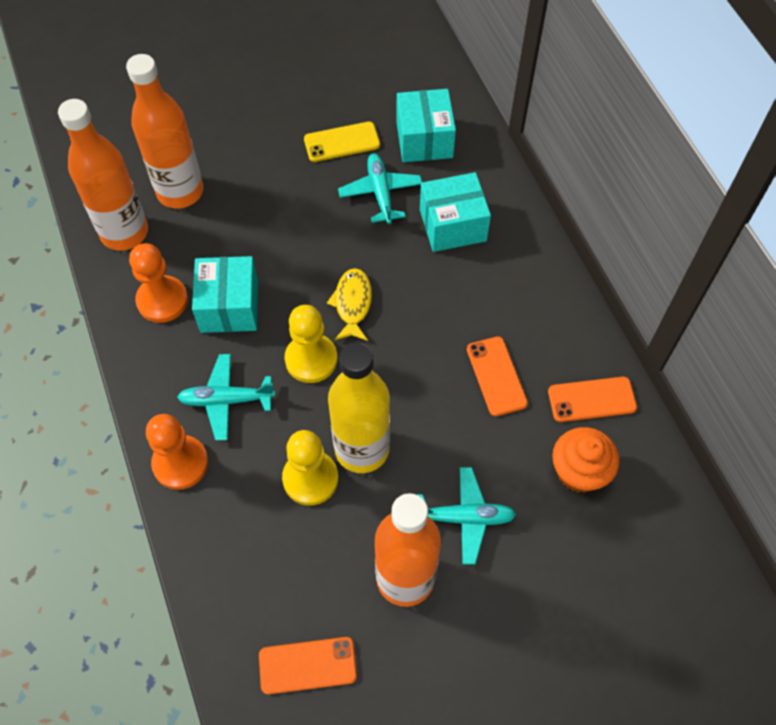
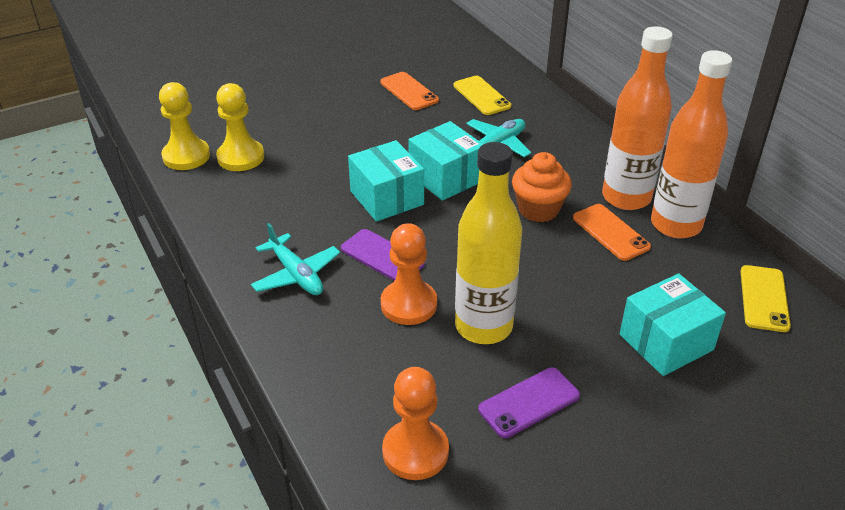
orange bottle: [58,99,148,251] [126,54,203,209] [375,493,441,607] = 3 -> [602,26,673,210] [651,50,732,238] = 2
orange phone: [259,637,357,694] [467,337,528,416] [548,377,637,422] = 3 -> [380,72,439,110] [573,204,651,261] = 2
purple phone: none = 0 -> [341,229,425,281] [478,367,580,438] = 2
turquoise plane: [177,354,275,440] [338,154,422,224] [416,467,516,565] = 3 -> [251,223,340,295] [466,119,531,157] = 2
yellow fish: [327,268,372,341] = 1 -> none = 0
yellow phone: [304,122,380,162] = 1 -> [454,76,511,115] [740,265,791,332] = 2

